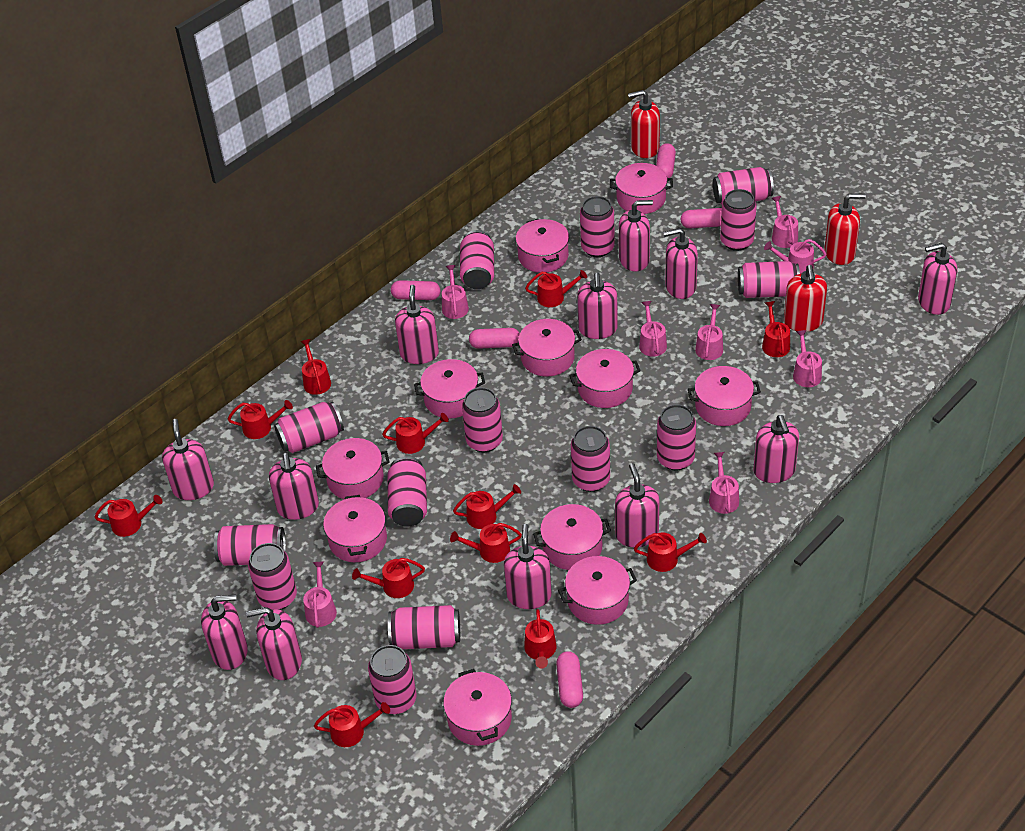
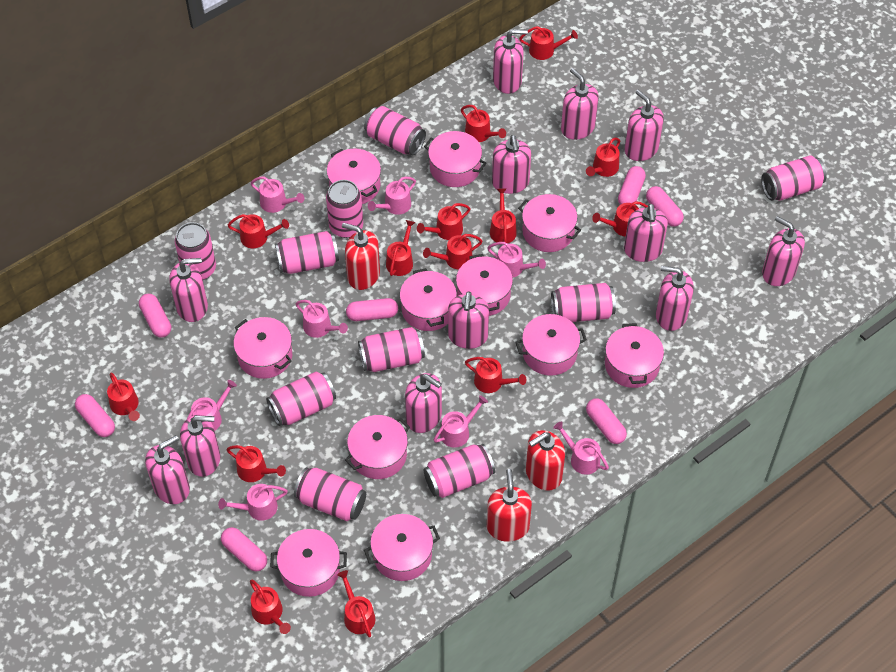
pink can: [214,524,286,566] [248,543,297,610] [274,401,344,453] [368,645,417,714] [387,456,427,527] [388,605,460,649] [460,230,494,289] [462,387,503,452] [571,426,610,492] [580,196,615,257] [657,405,696,471] [713,167,774,204] [720,189,757,251] [738,261,800,298] = 14 -> [175,222,216,280] [266,372,336,426] [275,231,339,274] [294,467,366,521] [326,180,363,238] [358,327,425,372] [364,106,426,155] [424,444,495,498] [551,283,616,322] [761,155,826,201] = 10
pink capsule: [391,280,440,300] [469,328,520,349] [556,651,583,708] [656,143,676,178] [681,208,722,228] = 5 -> [75,394,115,437] [139,294,171,338] [221,527,267,571] [346,298,398,321] [586,398,627,444] [618,166,646,205] [646,186,684,227] = 7
red watering can: [94,495,163,537] [228,400,293,439] [301,339,331,395] [314,702,390,747] [352,558,425,598] [382,413,449,454] [450,523,522,563] [453,484,521,529] [524,609,557,669] [525,270,587,307] [634,533,707,572] [762,301,790,357] = 12 -> [107,373,140,421] [226,445,286,482] [227,214,289,248] [250,580,291,634] [337,570,375,638] [386,220,415,276] [417,203,470,240] [423,234,482,270] [461,105,506,142] [465,357,526,393] [490,188,517,243] [519,26,578,60] [586,138,620,177] [592,201,648,237] = 14

